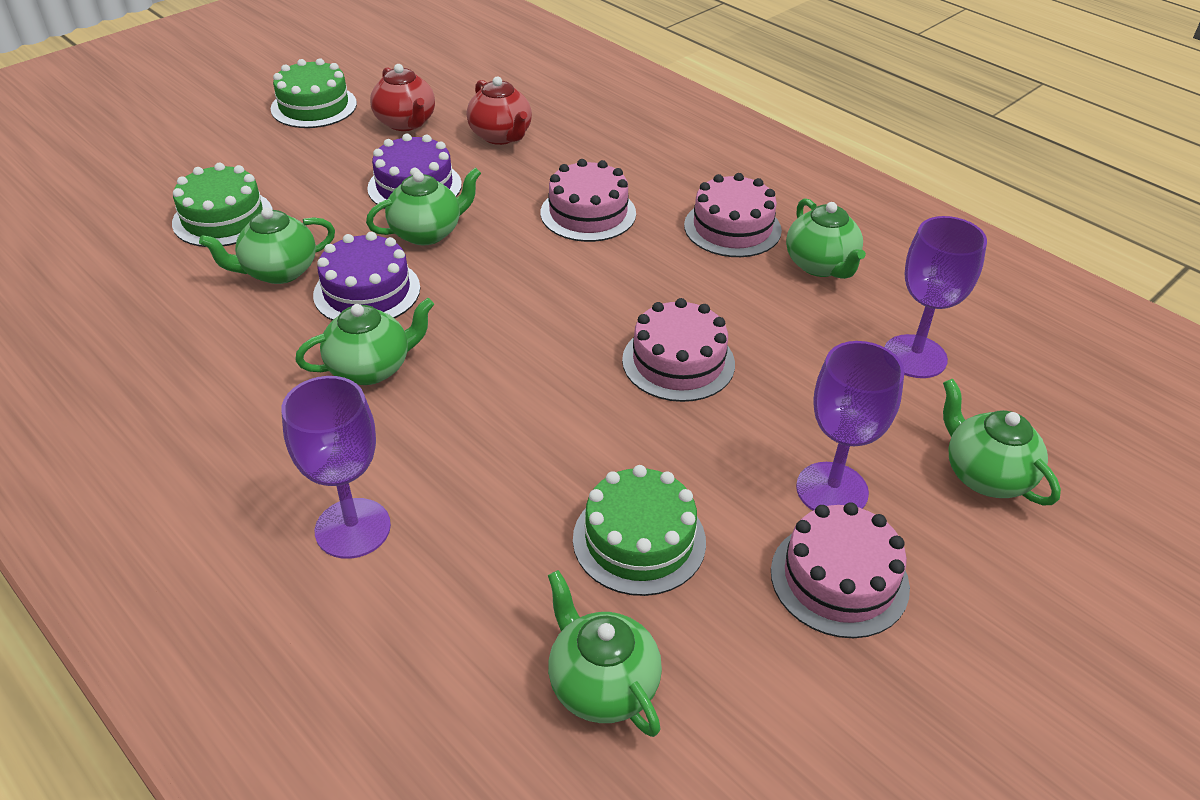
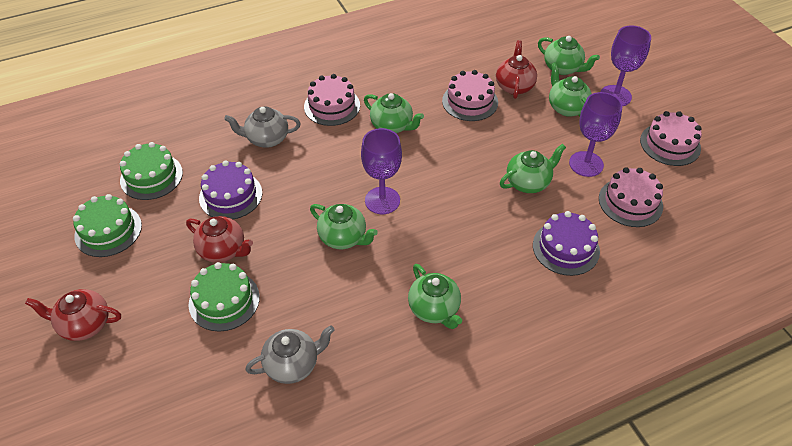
grey teapot: none = 0 -> [224,107,301,148] [245,325,335,384] = 2
red teapot: [370,64,435,131] [467,77,532,145] = 2 -> [25,289,121,341] [186,216,253,263] [496,40,537,99] = 3

